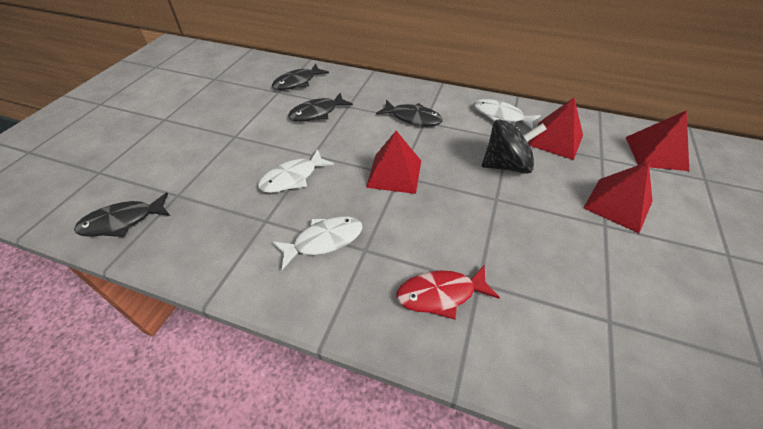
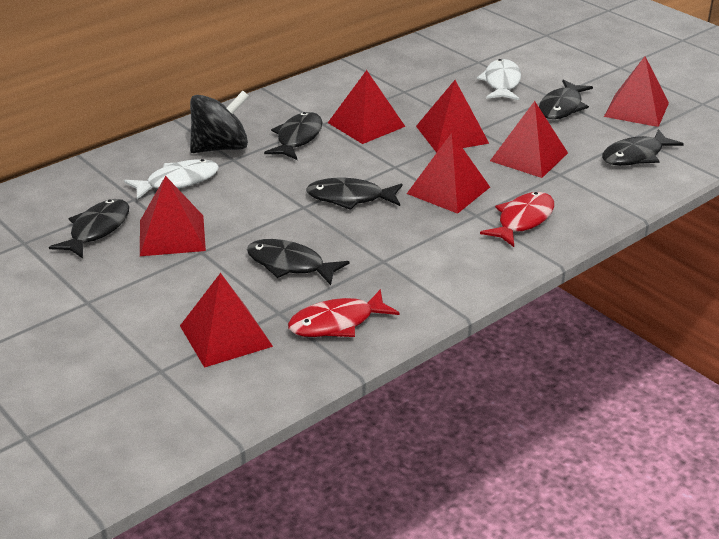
black fish: [74,193,170,237] [272,64,329,90] [288,92,353,122] [376,100,443,126] = 4 -> [49,199,129,259] [247,239,349,285] [264,112,323,160] [306,178,402,210] [539,79,593,119] [602,129,684,166] = 6
red fish: [396,265,500,320] = 1 -> [288,289,400,337] [480,192,554,247] = 2
red pyramid: [366,131,421,194] [528,98,583,160] [583,161,653,233] [626,110,689,171] = 4 -> [140,176,206,256] [180,273,273,368] [328,70,405,144] [407,133,490,214] [416,80,489,153] [490,101,568,178] [604,56,669,127] = 7
white fish: [258,149,334,193] [272,216,363,270] [474,99,541,130] = 3 -> [124,159,219,199] [477,59,521,100] = 2

